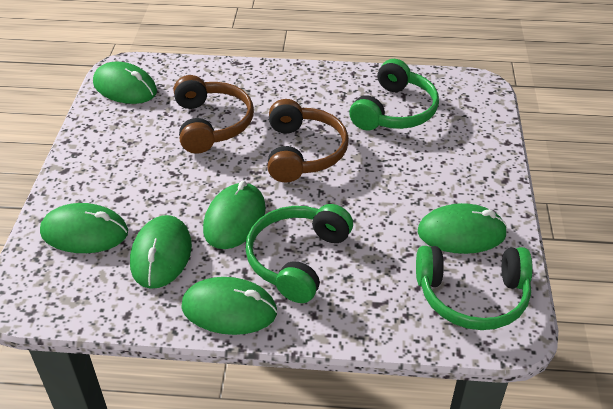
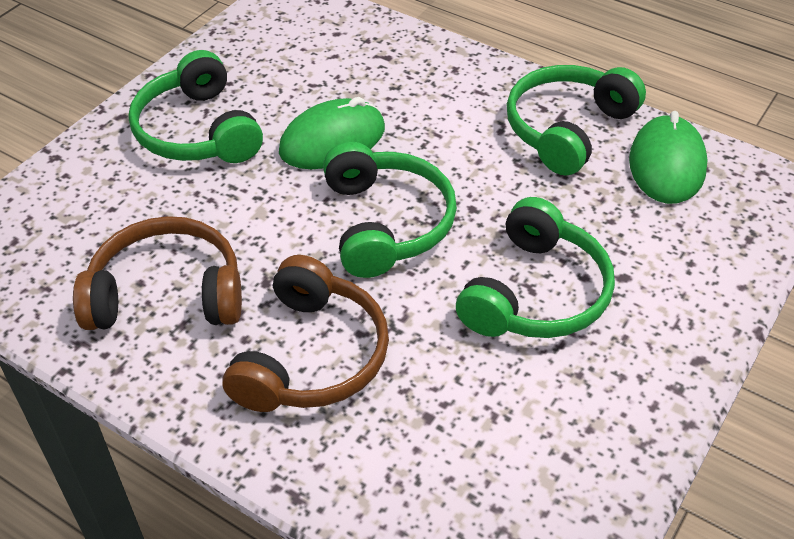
green headphones: [245,204,353,303] [349,59,439,130] [416,246,533,330] = 3 -> [128,50,263,163] [323,142,457,278] [456,197,615,338] [506,65,646,176] = 4
green mouse: [40,203,128,253] [93,62,157,104] [130,215,192,289] [181,277,277,335] [203,181,266,249] [418,203,507,254] = 6 -> [279,97,385,169] [629,111,708,204] = 2

